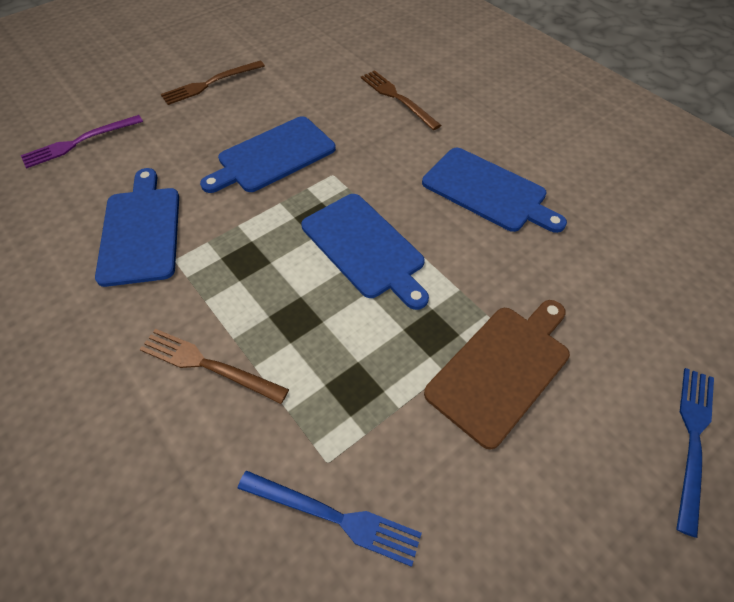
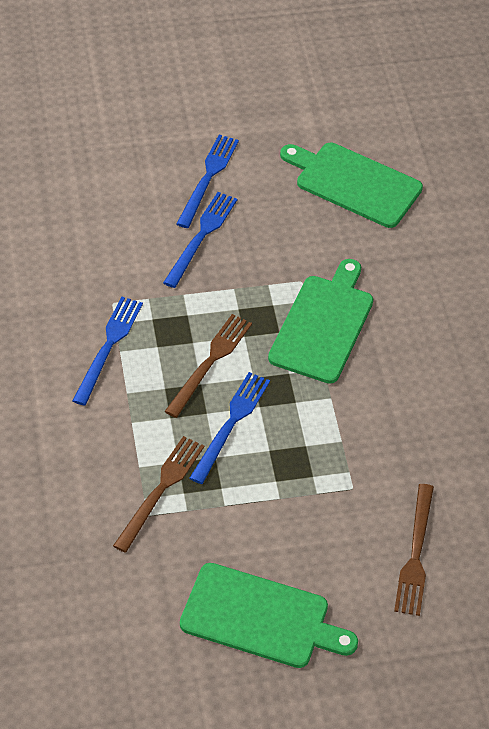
blue cutting board: [95,168,179,287] [200,116,336,193] [301,194,429,310] [422,148,567,233] = 4 -> none = 0
blue fork: [237,470,422,567] [676,368,714,538] = 2 -> [72,297,143,406] [163,192,237,288] [176,135,239,228] [189,372,270,484] = 4
brown cutting board: [424,300,570,450] = 1 -> none = 0
green cutting board: none = 0 -> [180,563,358,668] [268,259,373,384] [280,143,423,228] = 3
purple fork: [21,115,143,168] = 1 -> none = 0

